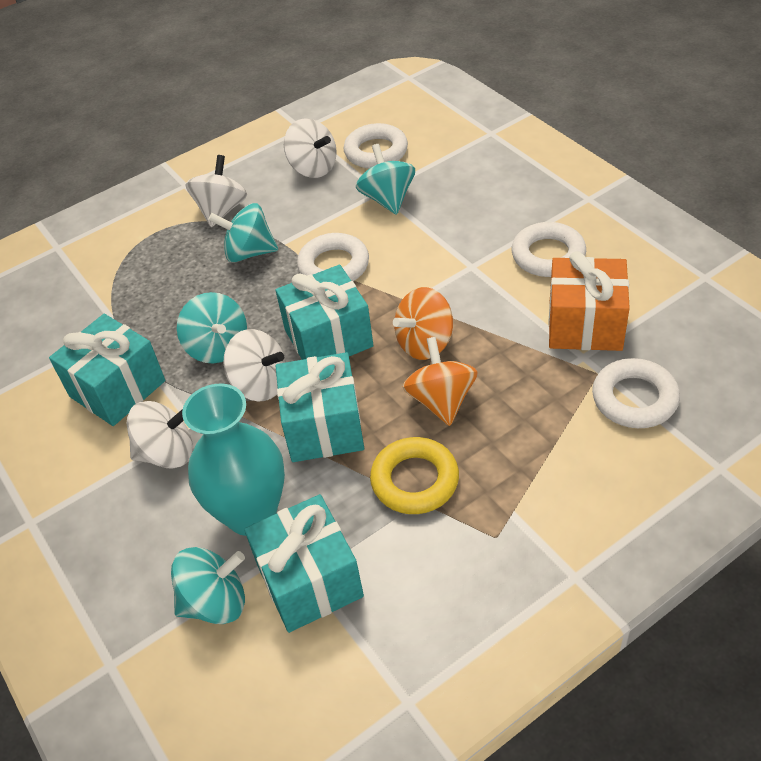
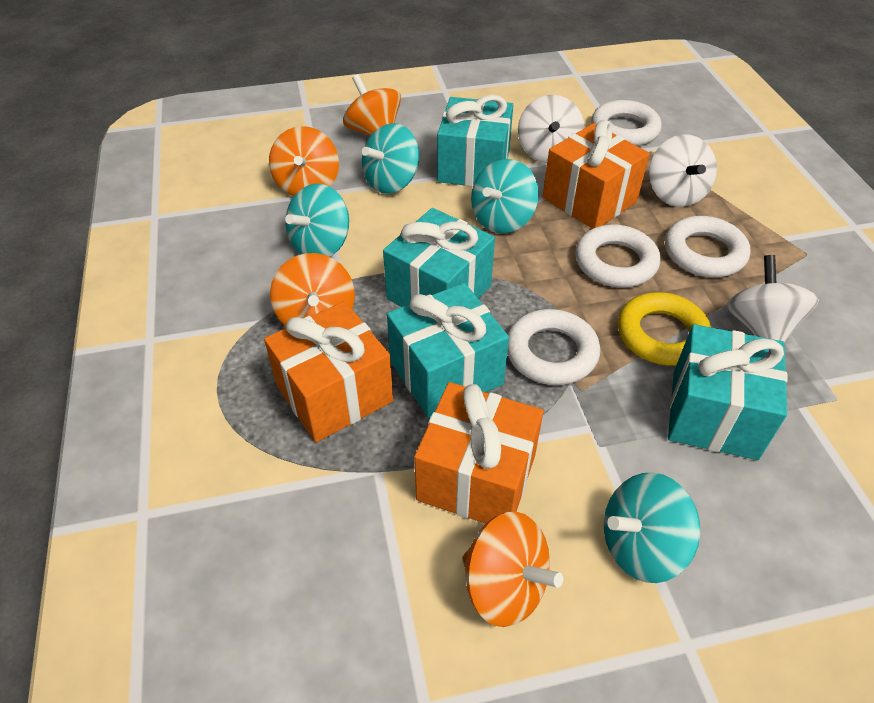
orange gift: [548,251,630,351] = 1 -> [264,301,393,442] [414,382,544,524] [543,120,650,229] = 3
orange spinning top: [393,287,453,360] [402,337,478,426] = 2 -> [269,126,339,196] [270,253,355,326] [343,74,401,136] [462,512,563,627] = 4
turquoise vase: [182,384,285,536] = 1 -> none = 0
white spinning top: [127,401,193,469] [185,155,247,227] [223,329,286,401] [284,118,337,178] = 4 -> [518,95,584,163] [649,134,717,207] [726,255,819,343] = 3

